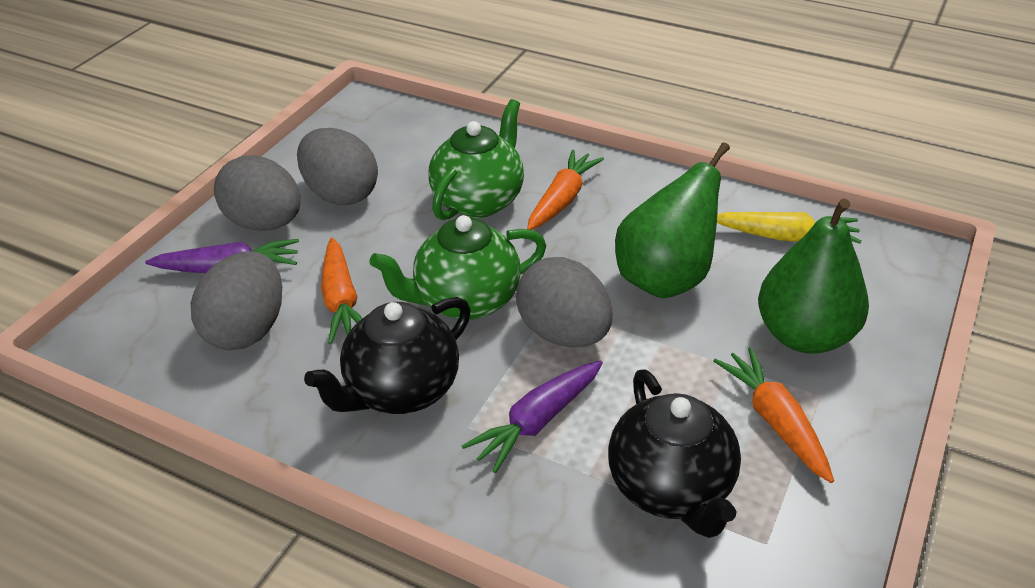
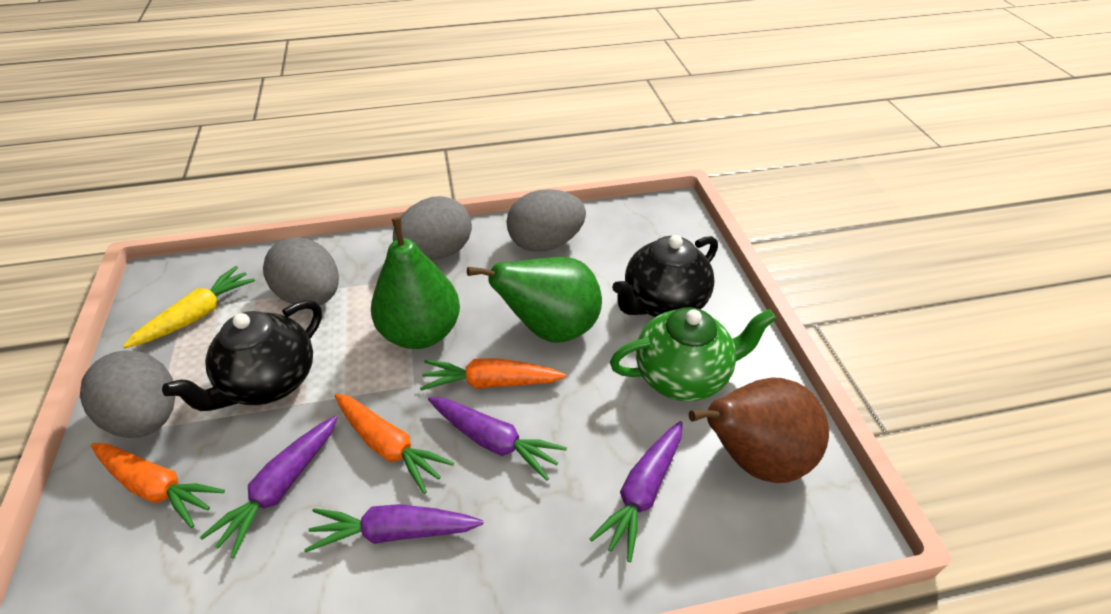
brown pear: none = 0 -> [689,378,829,483] = 1
green teapot: [369,215,546,320] [428,99,524,220] = 2 -> [610,307,776,401] = 1
purple carrot: [145,239,299,273] [462,361,603,473] = 2 -> [200,416,338,558] [304,504,483,552] [428,397,567,481] [589,421,683,562] = 4

